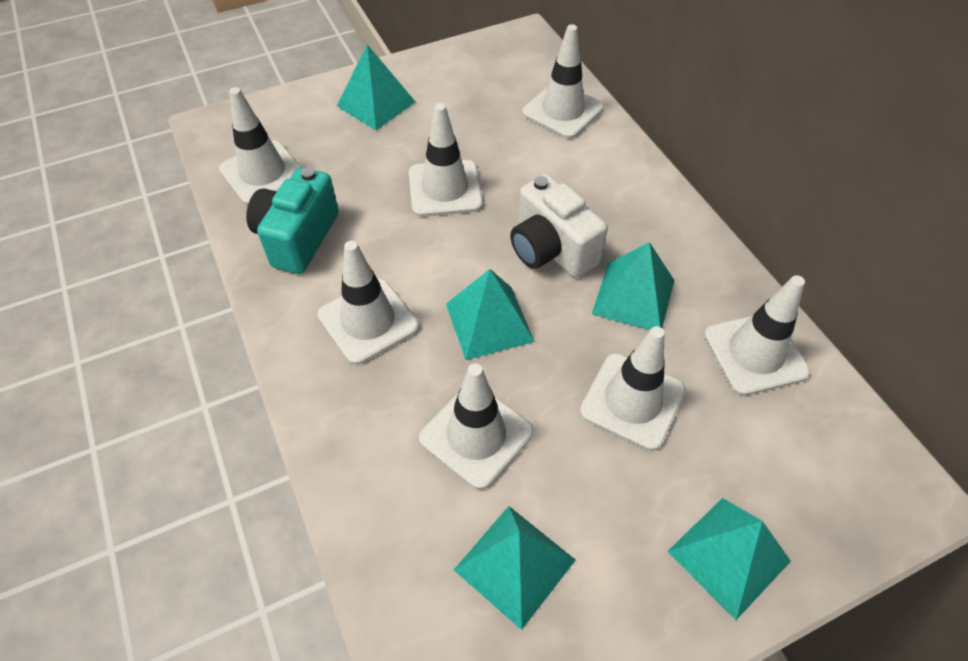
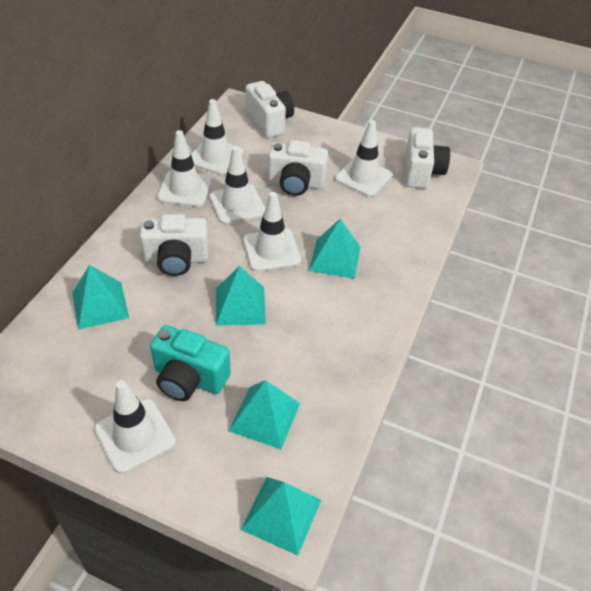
white camera: [510,174,608,278] = 1 -> [140,214,209,276] [246,81,294,138] [268,140,328,196] [405,127,450,189] = 4
white traffic cone: [219,87,301,205] [318,241,419,365] [409,103,483,217] [419,363,533,490] [522,24,604,139] [580,326,686,451] [704,275,810,396] = 7 -> [94,380,176,474] [157,130,212,207] [191,99,244,175] [209,146,265,224] [243,192,301,272] [335,120,393,197] = 6

